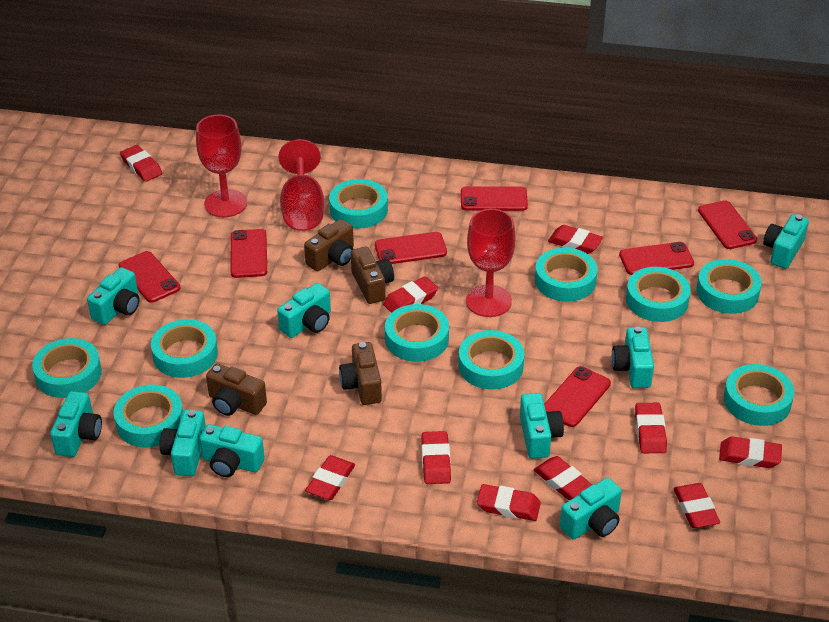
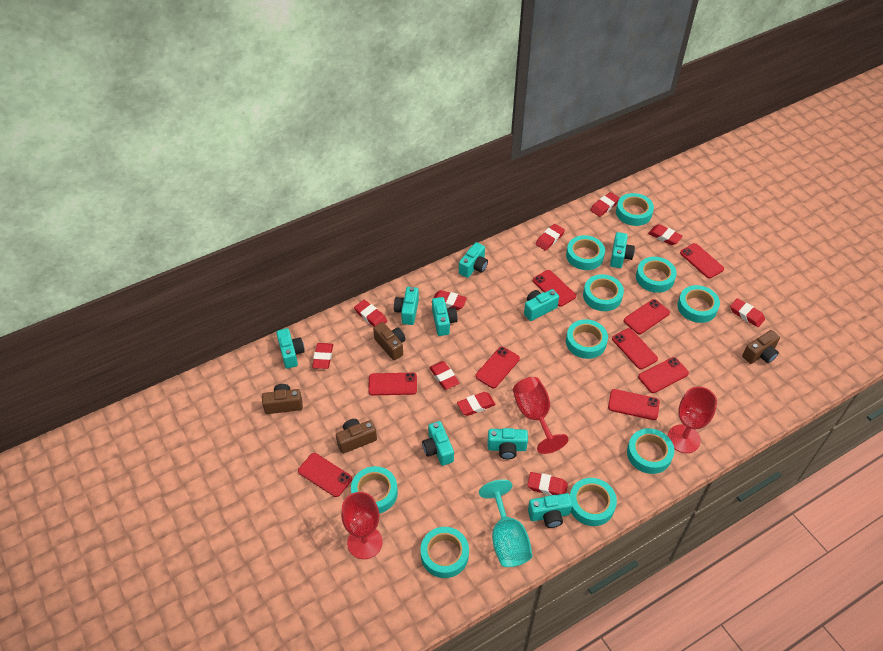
red phone: [119,251,180,303] [231,229,267,278] [375,232,447,264] [461,186,528,211] [544,366,611,427] [619,242,694,275] [698,200,757,249] = 7 -> [298,453,352,497] [368,373,417,395] [475,347,520,388] [533,270,576,307] [608,389,660,420] [612,328,658,369] [624,299,670,334] [638,357,689,393] [680,243,724,278] = 9
turquoise goblet: none = 0 -> [479,480,532,567] = 1

